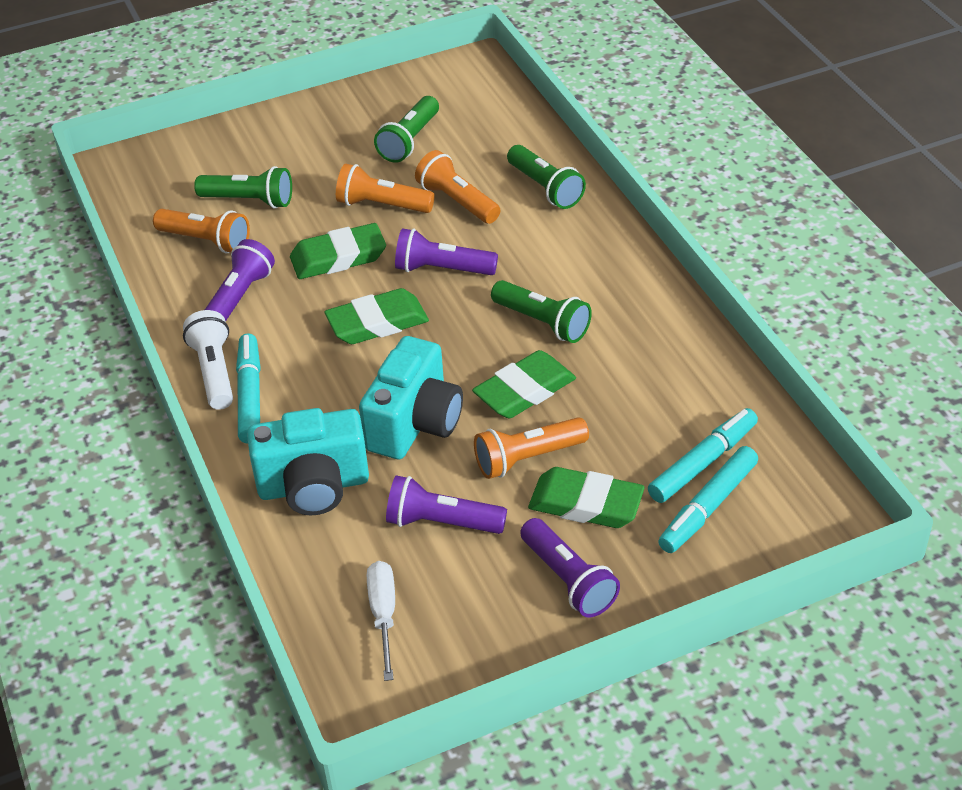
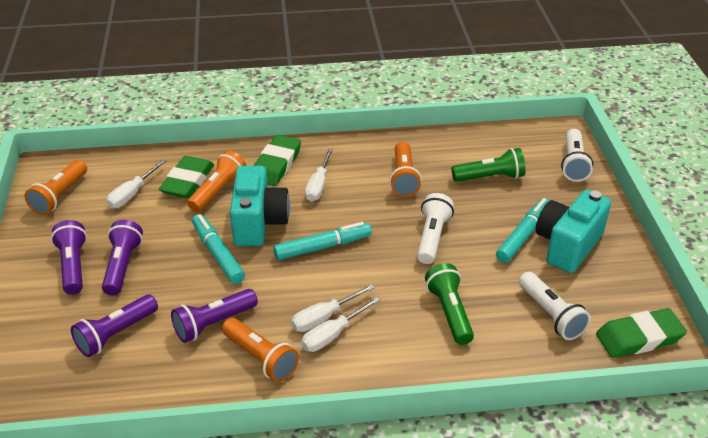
green eraser: [290,223,386,279] [324,288,429,344] [472,350,576,418] [528,467,645,528] = 4 -> [159,156,214,198] [253,135,301,186] [596,308,687,358] = 3
green flashlight: [194,166,292,209] [374,96,439,163] [491,280,592,343] [507,145,586,209] = 4 -> [425,263,474,345] [452,148,526,182] = 2
white flashlight: [183,310,233,410] = 1 -> [417,193,454,264] [519,272,591,340] [561,129,593,182] = 3
white screwdriver: [367,561,395,681] = 1 -> [106,159,166,208] [291,284,375,332] [301,297,380,352] [305,148,333,202] = 4

